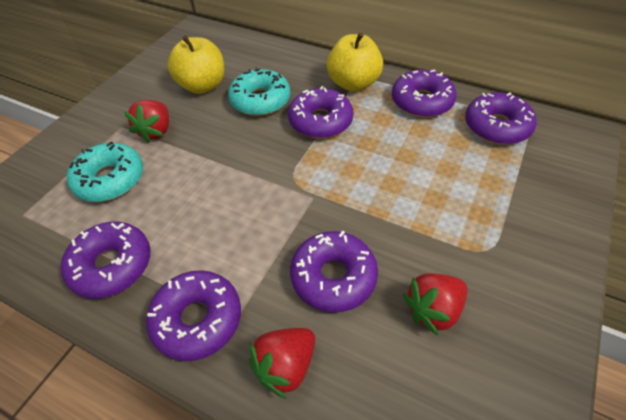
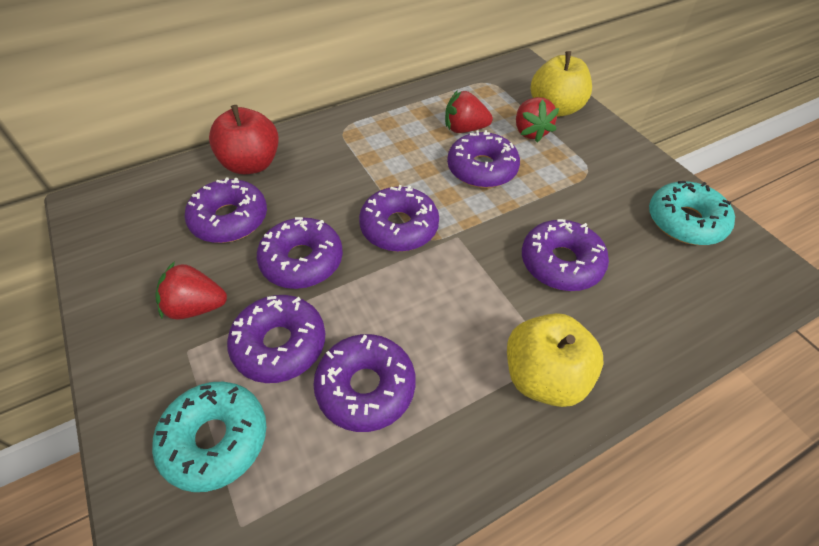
purple donut: [61,221,151,299] [146,270,241,361] [288,86,353,139] [290,231,378,313] [392,69,457,118] [465,92,537,144] = 6 -> [184,177,267,243] [227,295,325,383] [257,217,343,289] [313,334,416,432] [359,185,439,252] [447,130,520,188] [522,219,609,291] = 7
red apple: none = 0 -> [209,105,279,174] = 1

